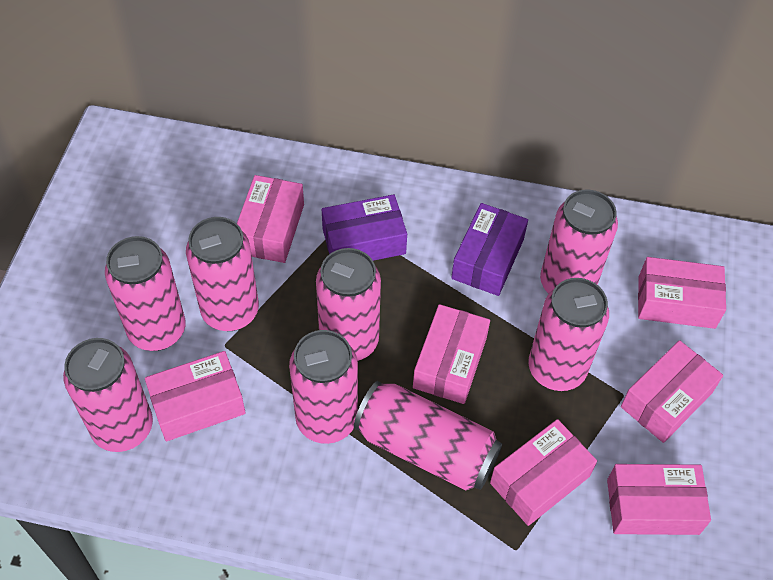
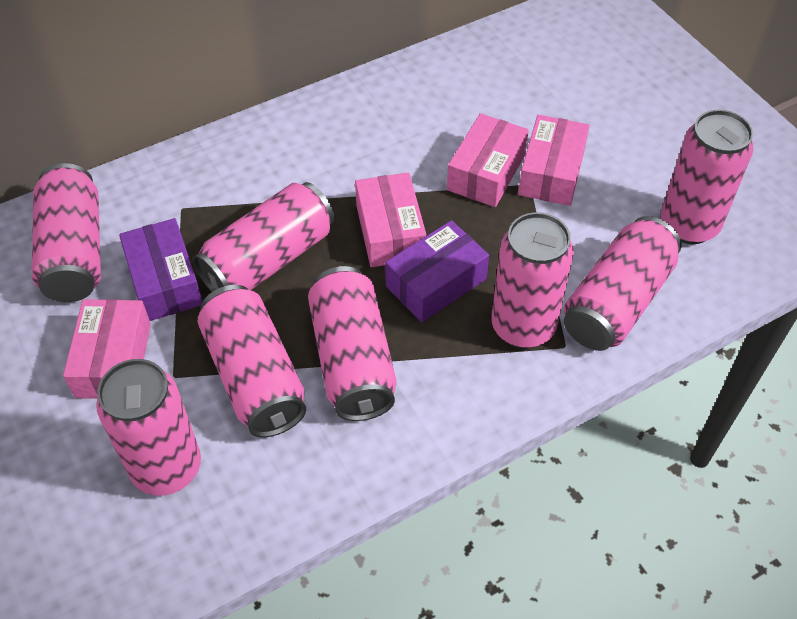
pink box: [145,351,246,441] [237,175,304,263] [413,304,490,404] [490,419,597,526] [607,464,711,535] [621,340,723,443] [638,257,726,329] = 7 -> [63,299,151,399] [355,173,426,267] [447,113,529,207] [518,115,589,206] = 4

